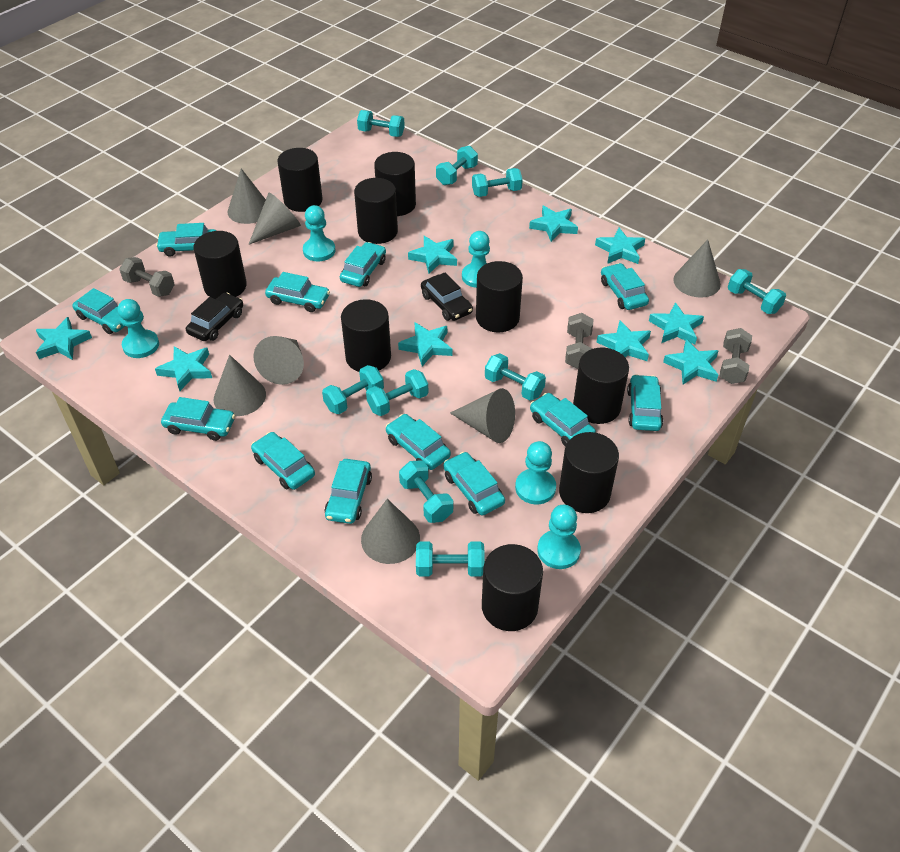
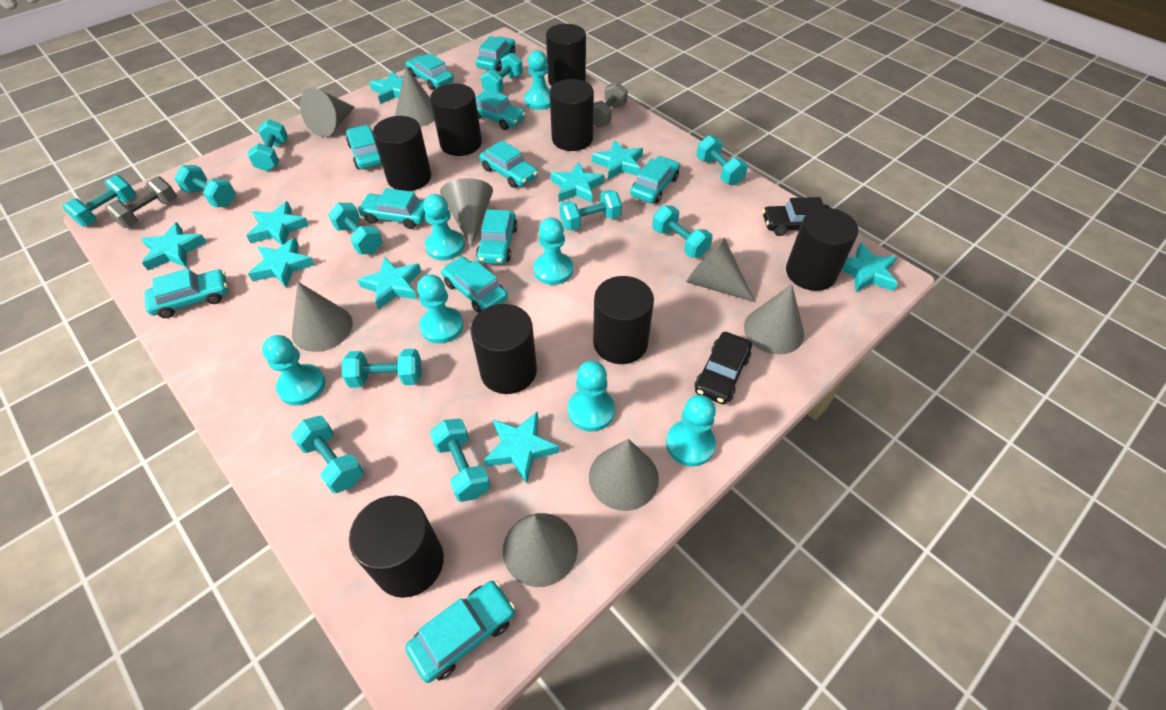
black cylinder: [194,231,247,299] [277,148,323,212] [341,299,391,372] [354,178,398,244] [374,152,416,216] [476,261,523,332] [482,544,543,631] [559,432,619,513] [573,348,629,424] = 9 -> [349,495,444,598] [373,116,431,191] [430,83,482,156] [470,304,537,394] [546,24,586,86] [550,79,594,151] [593,276,654,364] [786,208,858,291] = 8
grey cone: [214,355,266,416] [228,169,266,224] [248,192,301,245] [254,336,304,385] [361,499,420,564] [450,388,515,443] [673,240,721,298] = 7 -> [292,282,353,352] [300,88,355,137] [395,67,435,127] [440,178,493,247] [503,513,578,587] [589,439,659,511] [686,237,755,302] [744,284,804,355] = 8
grey dumbbell: [120,257,175,297] [565,313,593,369] [720,328,752,384] = 3 -> [105,176,177,228] [593,82,628,128] = 2
turquoise car: [72,288,125,334] [156,223,216,257] [161,397,235,441] [251,432,315,490] [265,272,330,312] [325,459,372,524] [340,242,386,287] [386,414,451,470] [443,452,505,515] [530,393,596,447] [601,263,649,310] [627,374,663,431] = 12 -> [145,268,228,318] [346,125,382,169] [357,188,425,229] [405,581,515,683] [406,53,454,90] [441,256,508,313] [476,36,515,71] [476,89,526,130] [476,209,518,264] [479,140,538,188] [630,156,680,203] = 11
turquoise dumbbell: [322,365,384,414] [357,110,405,137] [366,369,428,416] [399,461,453,523] [416,541,485,577] [436,146,478,185] [472,168,523,197] [485,353,546,401] [728,269,786,314] = 9 -> [63,175,137,226] [174,165,236,207] [247,119,288,171] [291,416,364,493] [328,203,383,254] [342,349,421,388] [430,419,491,502] [481,53,523,93] [559,190,622,231] [652,205,713,258] [697,135,748,185] = 11
turquoise pawn: [118,299,159,358] [303,205,335,262] [462,231,490,288] [515,441,556,504] [537,505,581,569] = 5 -> [262,335,325,406] [417,274,463,344] [423,194,465,260] [524,50,550,110] [534,218,573,285] [568,361,615,432] [666,395,716,466] = 7

